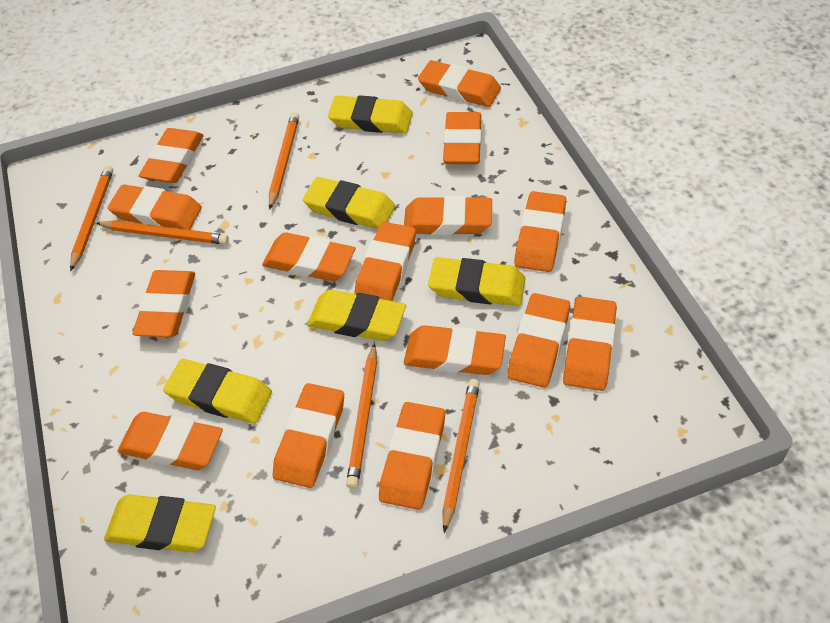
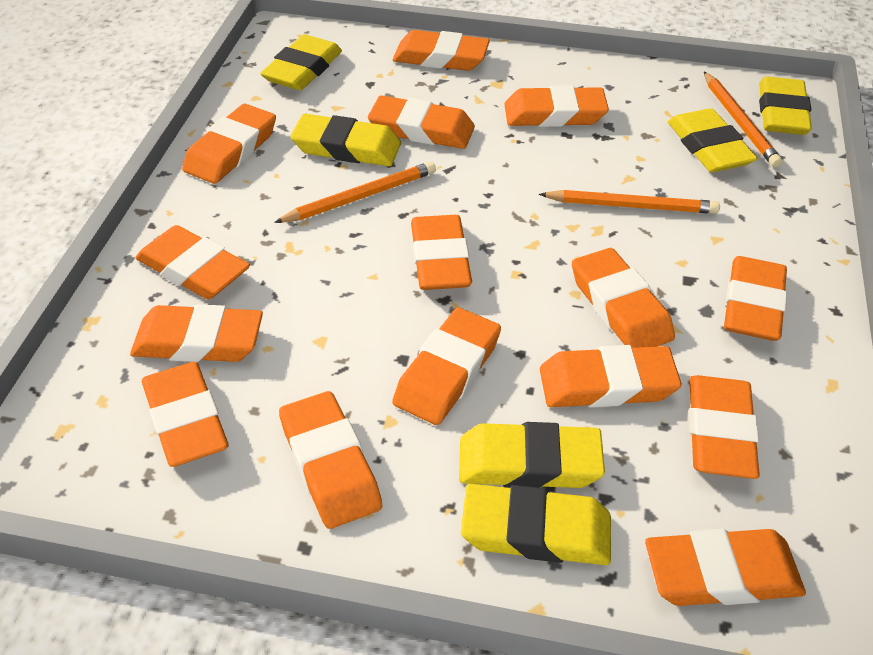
orange pencil: [70,165,113,271] [96,220,229,245] [269,112,299,210] [346,343,377,489] [442,379,480,533] = 5 -> [274,161,436,223] [539,190,720,214] [704,72,783,168] = 3

